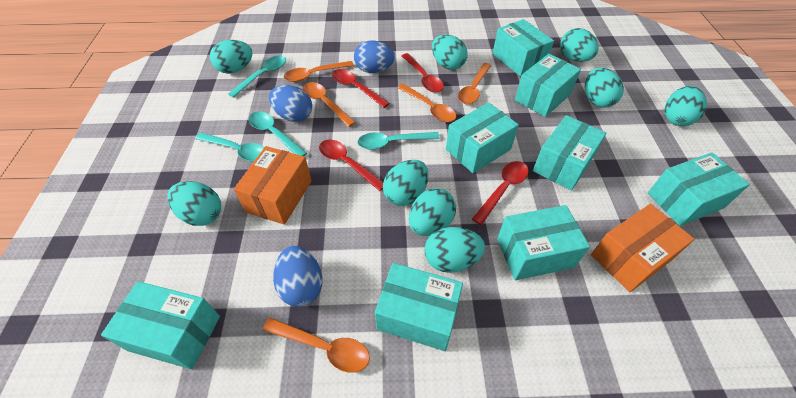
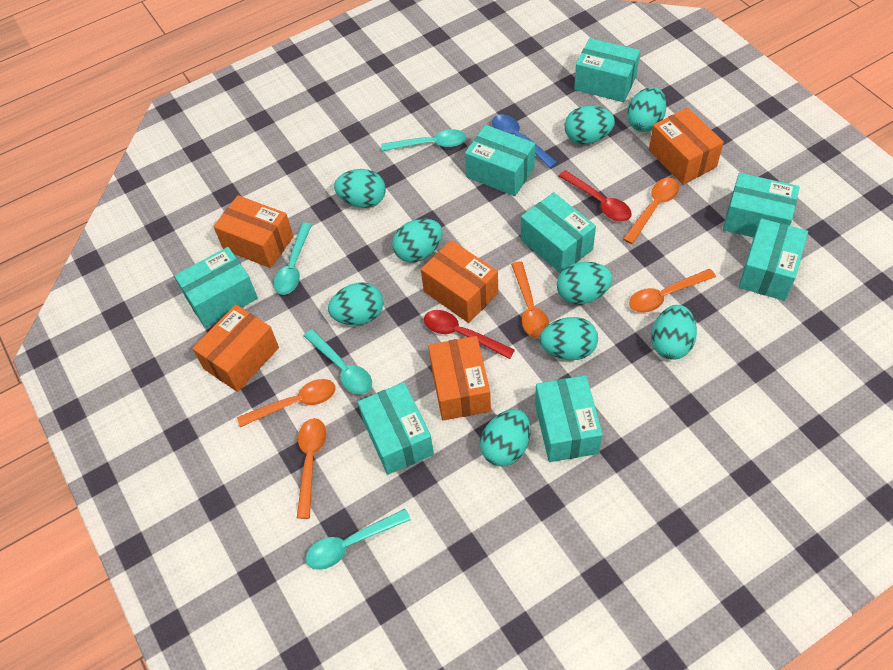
blue egg: [269,85,312,122] [273,246,323,307] [354,41,395,73] = 3 -> none = 0
blue spoon: none = 0 -> [492,114,558,168] = 1
orange box: [234,146,312,225] [591,204,694,292] = 2 -> [192,305,279,392] [213,195,294,268] [421,240,498,323] [428,336,491,421] [649,108,724,185] = 5
red spoon: [319,139,383,191] [332,69,390,108] [402,53,444,93] [472,161,529,225] = 4 -> [424,310,515,359] [559,170,632,222] = 2

